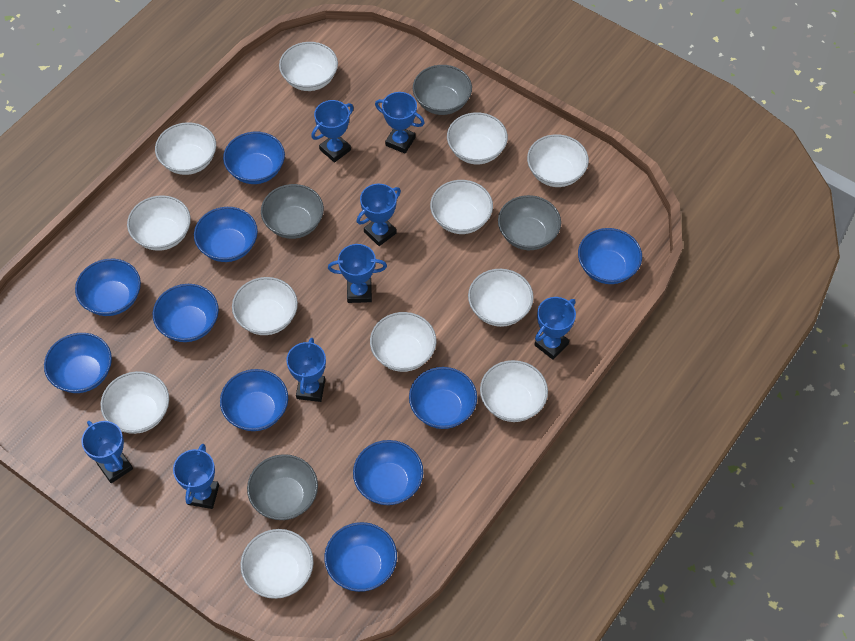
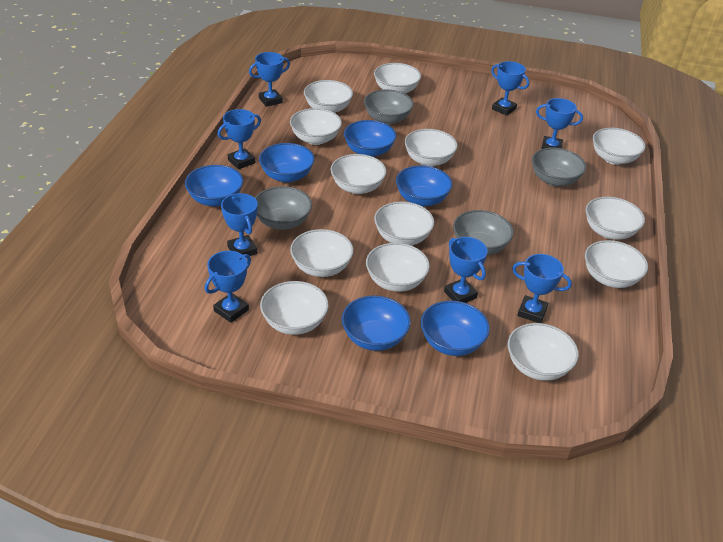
blue bowl: [44,333,112,393] [75,259,141,316] [153,284,219,342] [194,207,258,262] [220,369,288,431] [223,132,285,184] [324,522,397,592] [353,440,423,505] [409,367,477,429] [578,228,642,284] = 10 -> [185,165,243,207] [259,143,314,183] [342,296,411,351] [344,120,396,157] [396,165,452,206] [421,301,490,356] = 6
white bowl: [100,371,169,434] [127,195,191,251] [155,122,216,175] [232,277,298,335] [240,529,314,599] [279,42,338,91] [370,312,436,372] [430,180,493,234] [447,112,508,164] [468,269,534,327] [480,360,548,422] [527,134,589,187] = 12 -> [260,281,329,335] [290,108,342,145] [290,229,354,277] [304,80,353,113] [331,154,387,194] [366,243,430,292] [374,63,421,93] [374,202,434,246] [404,129,458,167] [508,323,579,381] [585,240,648,288] [586,197,645,240] [593,128,645,165] = 13

